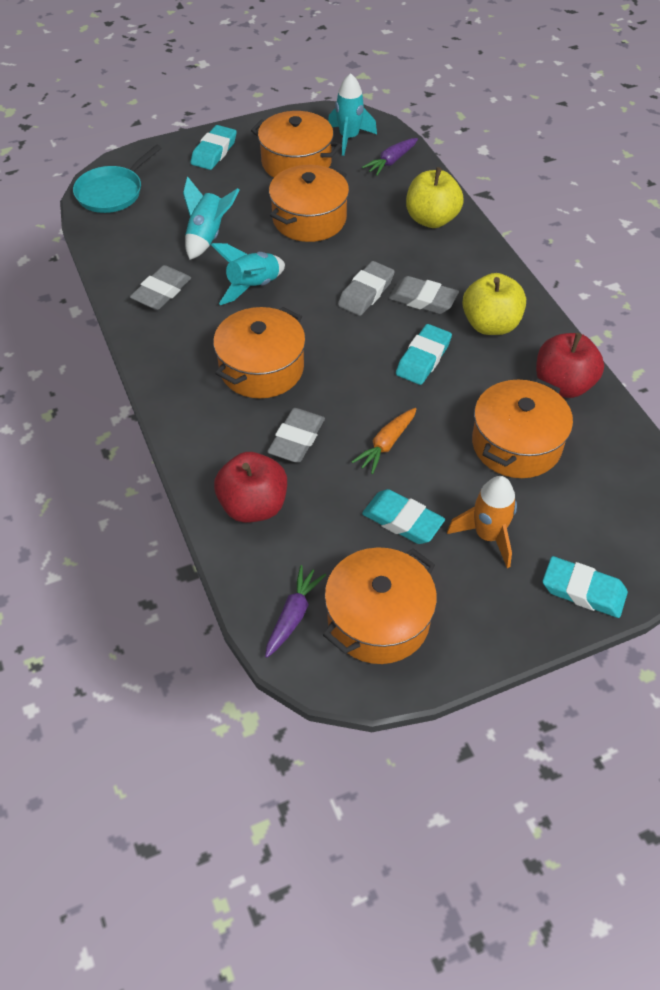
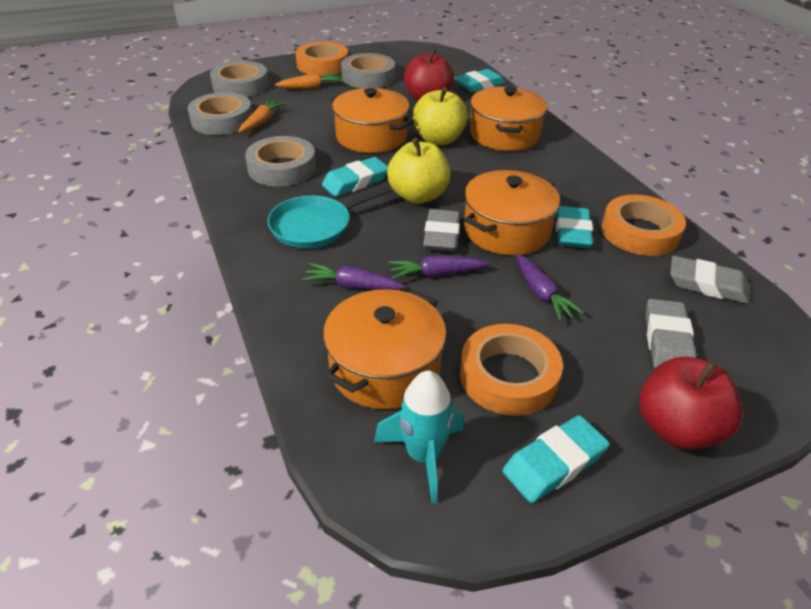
grey eraser: [130,265,191,310] [267,408,325,463] [338,261,395,316] [389,276,459,314] = 4 -> [423,209,460,252] [645,299,696,369] [670,256,749,304] = 3
grey tape: none = 0 -> [188,92,252,135] [210,61,269,97] [245,136,316,186] [341,53,395,88] = 4
orange carrot: [352,408,416,474] = 1 -> [238,99,286,133] [275,73,343,89] = 2
orange pot: [213,307,306,398] [251,111,342,178] [269,165,349,242] [323,547,437,664] [472,379,573,478] = 5 -> [323,289,446,409] [330,88,414,153] [464,170,560,256] [470,86,547,151] = 4
orange rocket: [447,476,517,568] = 1 -> none = 0
orange tape: none = 0 -> [295,42,348,76] [460,324,563,416] [601,195,686,256] = 3
purple carrot: [265,565,326,658] [362,138,418,176] = 2 -> [302,263,406,290] [389,255,489,279] [516,254,584,321] = 3
turquoise rocket: [183,176,239,260] [211,243,285,305] [328,73,377,156] = 3 -> [374,371,464,503] = 1

